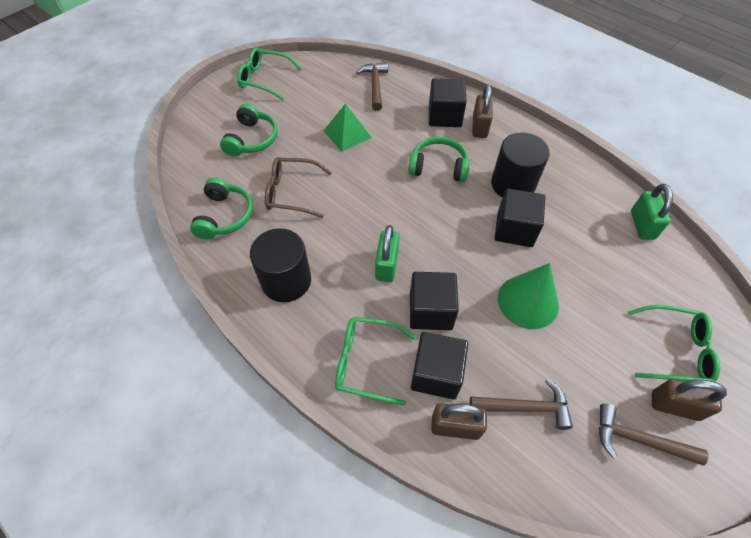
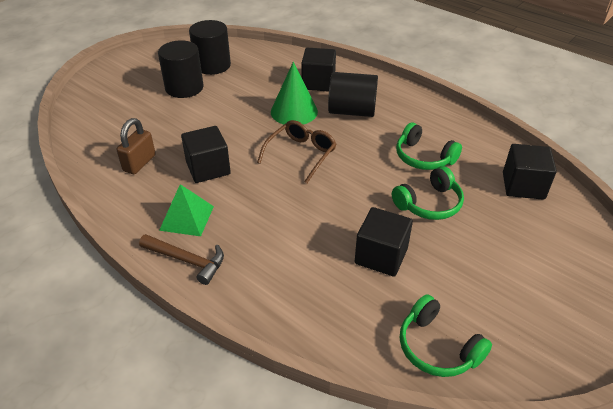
black cylinder: [250,228,311,302] [491,132,550,198] = 2 -> [158,40,204,98] [189,20,231,75] [328,72,378,117] = 3
brown hammer: [356,62,388,111] [470,379,573,430] [599,404,708,466] = 3 -> [139,234,224,285] = 1
brown padlock: [431,403,487,440] [472,85,493,138] [652,379,727,421] = 3 -> [116,118,156,174] = 1
green glasses: [237,47,302,100] [335,317,416,405] [627,305,720,382] = 3 -> none = 0
green padlock: [375,225,399,282] [631,184,673,240] = 2 -> none = 0

